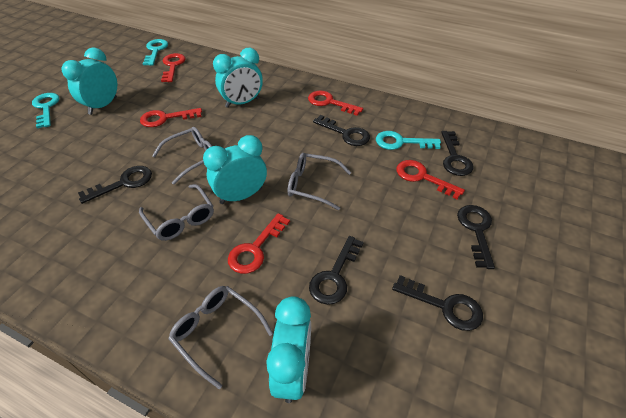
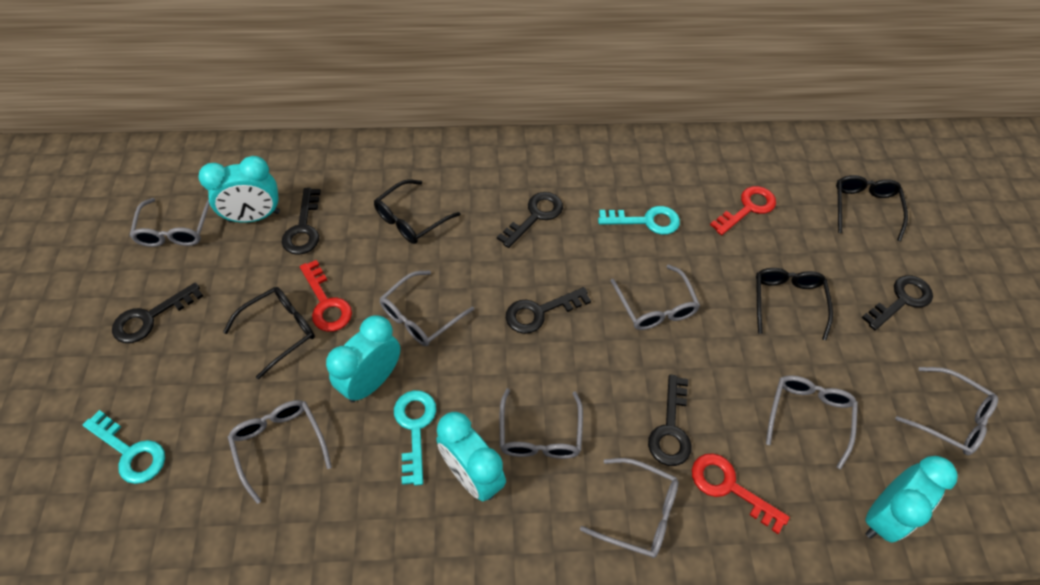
black glasses: none = 0 -> [223,287,315,380] [374,179,460,244] [756,268,833,341] [836,175,908,241] = 4
grey glasses: [139,184,214,241] [152,127,212,185] [168,286,273,389] [287,153,351,210] = 4 -> [130,198,210,247] [228,400,332,504] [379,270,474,346] [500,388,583,459] [580,458,679,558] [611,265,700,330] [766,375,858,469] [895,367,998,455] = 8
red key: [140,108,202,127] [161,53,185,82] [228,213,290,274] [308,91,363,116] [396,160,465,199] = 5 -> [300,260,352,332] [692,453,790,534] [710,186,776,235] = 3

